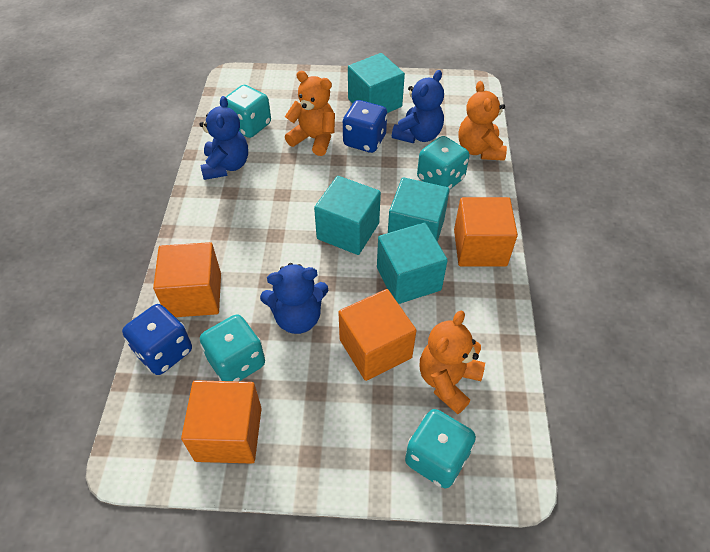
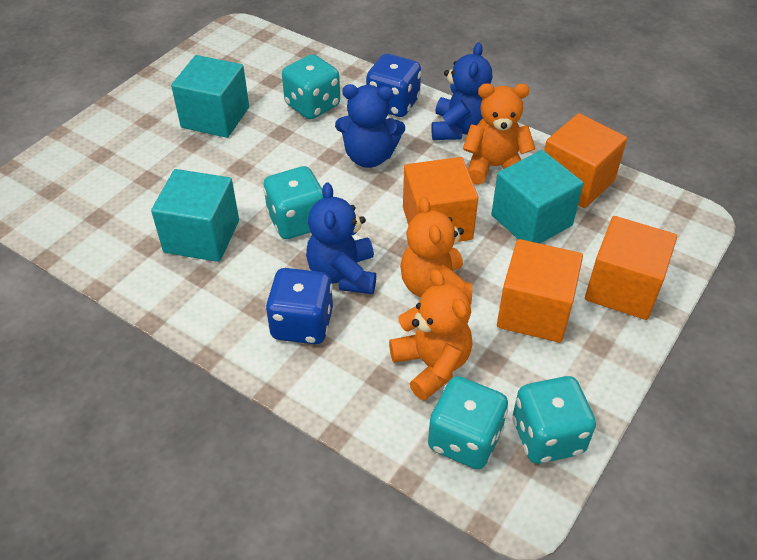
turquoise cube: [314,176,381,255] [348,53,405,113] [377,223,448,304] [388,177,450,242] = 4 -> [151,169,239,262] [171,55,249,138] [491,150,583,244] = 3

